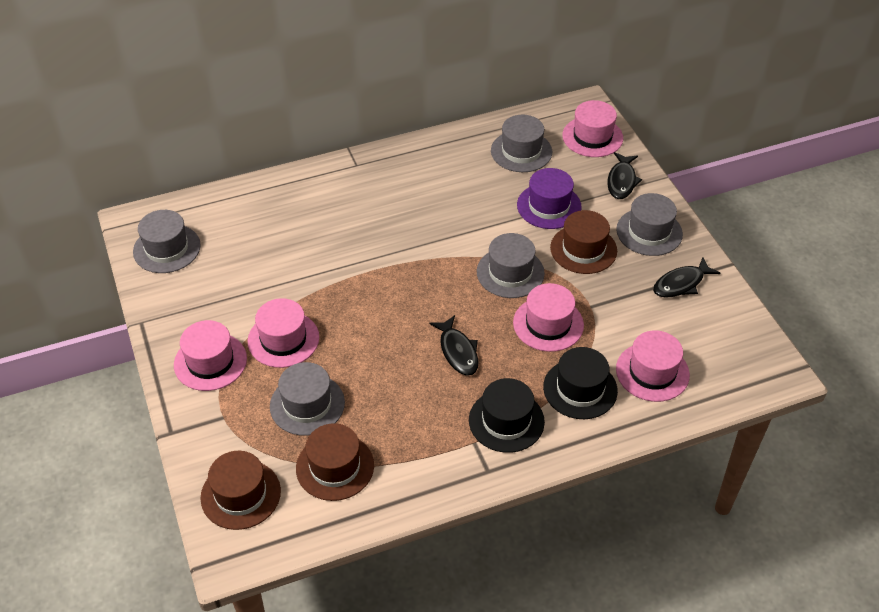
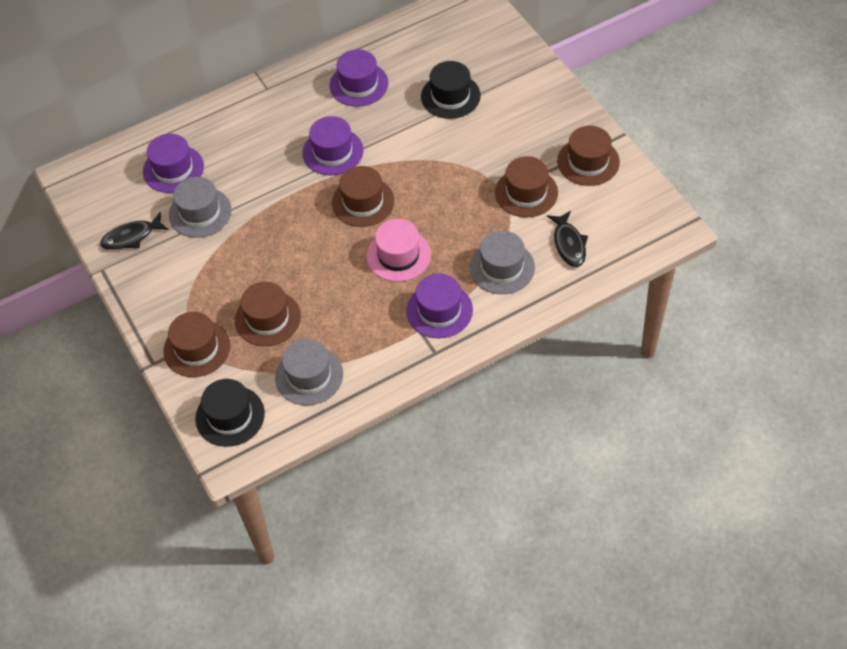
black fish: [429,315,479,376] [607,152,642,199] [653,257,720,298] = 3 -> [100,212,169,250] [547,211,588,267] = 2
brown hat: [200,451,281,530] [296,423,374,501] [550,210,617,274] = 3 -> [163,312,230,377] [235,282,301,346] [332,166,395,227] [495,156,558,218] [557,126,620,186] = 5
grey hat: [133,210,201,273] [270,362,345,436] [477,233,545,298] [491,115,552,172] [616,193,683,256] = 5 -> [169,177,231,238] [275,339,343,406] [470,231,535,294] = 3
pink hat: [174,320,247,391] [248,298,319,368] [513,283,584,352] [562,100,623,157] [616,330,690,402] = 5 -> [366,219,431,282] = 1
purple hat: [517,168,582,229] = 1 -> [143,133,204,193] [302,116,364,175] [330,49,388,107] [406,273,473,338] = 4

